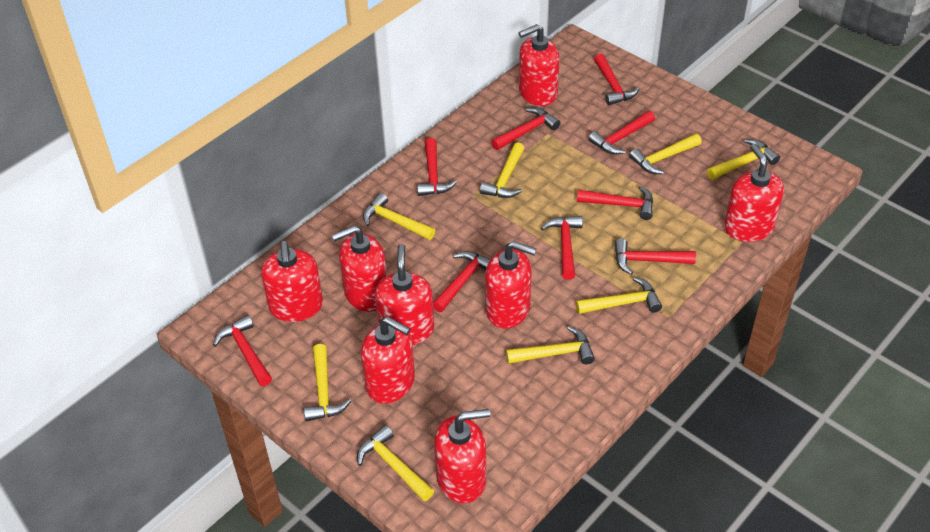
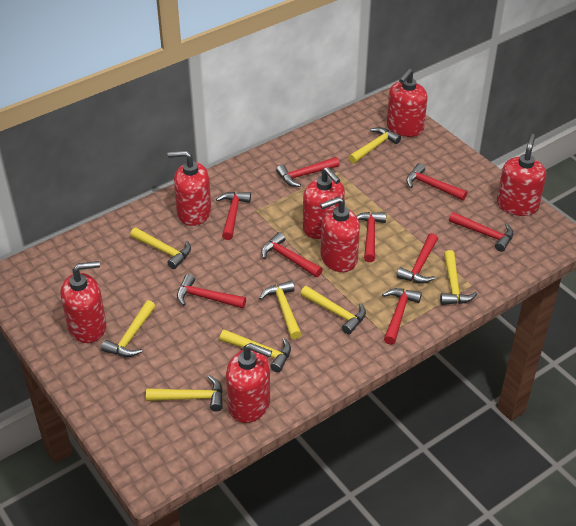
red soap dispenser: [261,241,323,322] [332,225,387,312] [361,316,415,404] [375,244,434,345] [434,409,490,504] [485,241,536,329] [519,24,560,106] [724,144,784,242] = 8 -> [61,261,107,343] [168,150,211,226] [226,343,272,423] [303,167,345,239] [320,197,360,272] [387,69,428,137] [497,134,546,216] = 7

